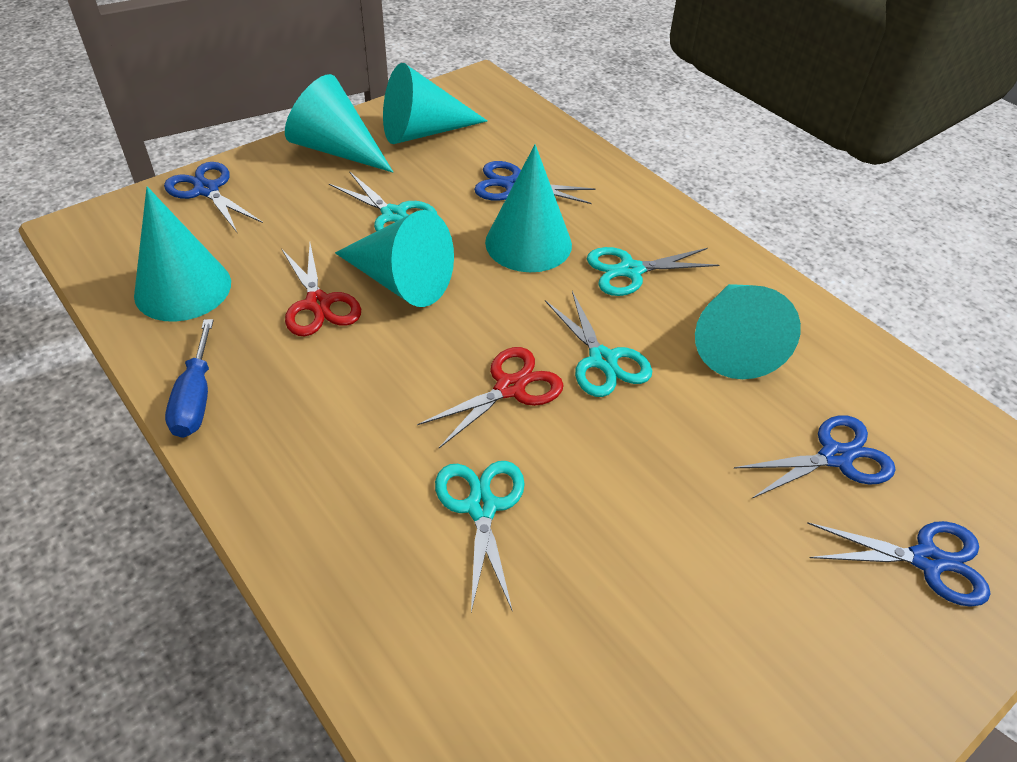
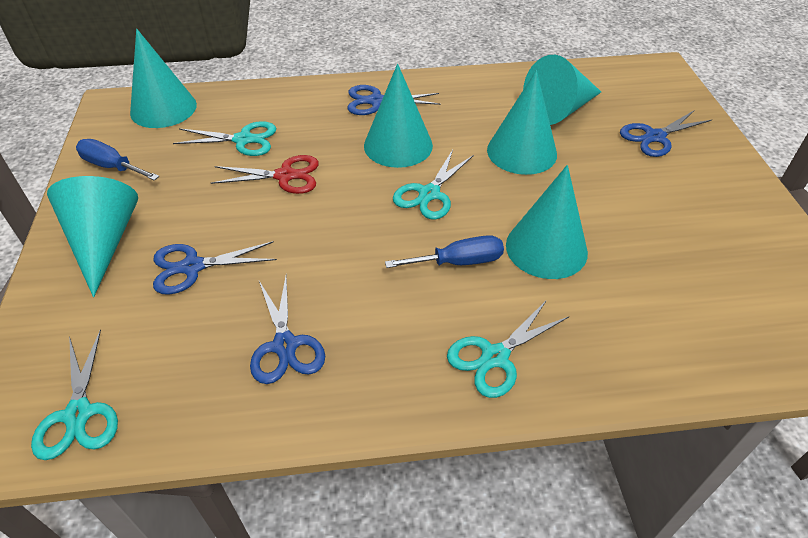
blue screwdriver: [165,319,214,438] = 1 -> [76,139,159,181] [385,235,504,268] = 2
red scissors: [281,243,361,336] [417,347,564,448] = 2 -> [211,155,319,194] = 1

